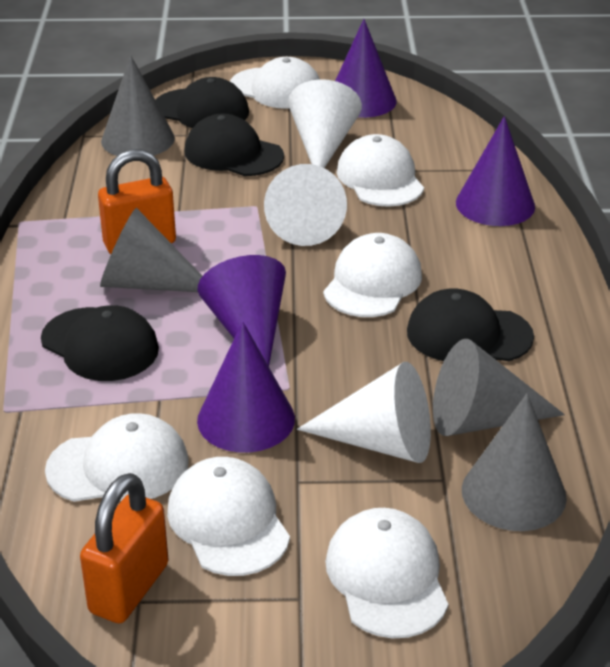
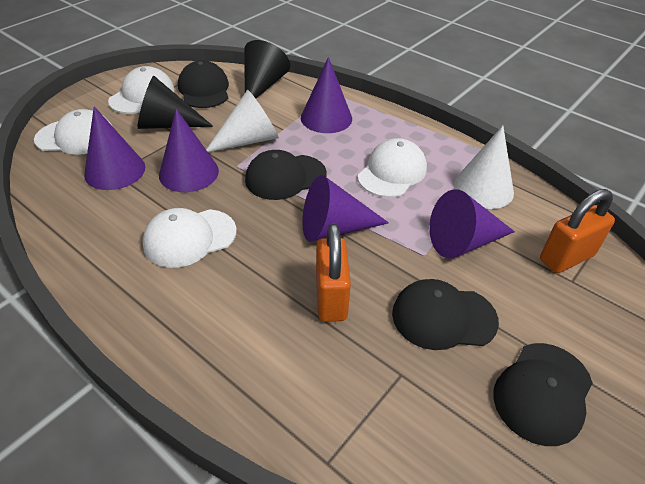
black cone: none = 0 -> [138,76,213,129] [244,40,290,99] = 2
grey cone: [100,208,202,292] [101,55,175,156] [433,339,565,436] [462,393,567,531] = 4 -> none = 0
purple cone: [197,321,295,453] [198,255,286,366] [335,19,396,118] [456,116,535,226] = 4 -> [84,106,145,190] [159,109,219,192] [301,57,352,133] [302,175,389,242] [429,189,515,259] = 5
white cap: [45,413,189,502] [167,457,290,576] [230,57,320,109] [323,233,422,317] [325,508,448,639] [337,134,424,207] = 6 -> [34,109,112,155] [108,66,174,114] [143,208,237,268] [357,138,427,198] = 4
white cone: [264,164,347,246] [288,79,362,168] [297,362,431,463] = 3 -> [206,90,279,152] [453,125,514,209] = 2

